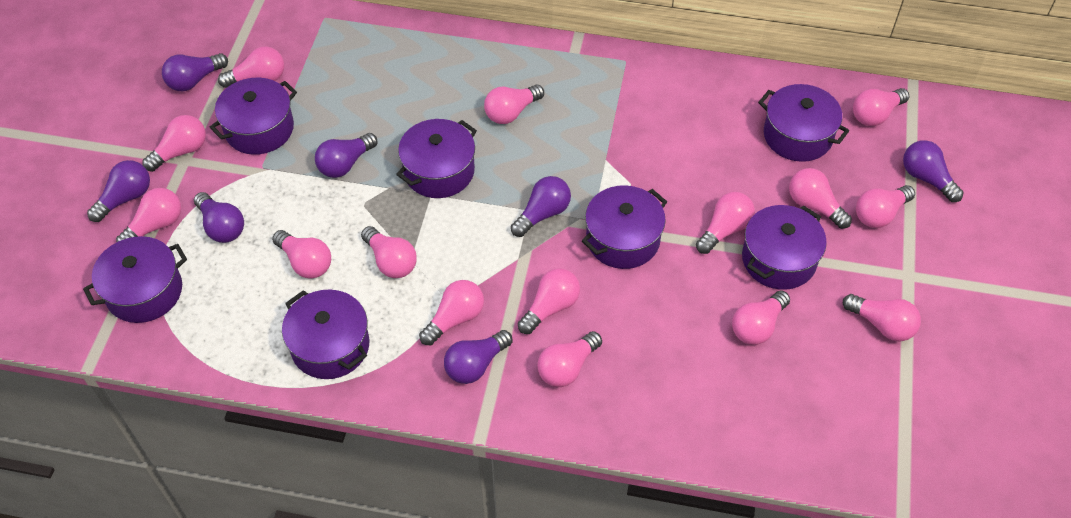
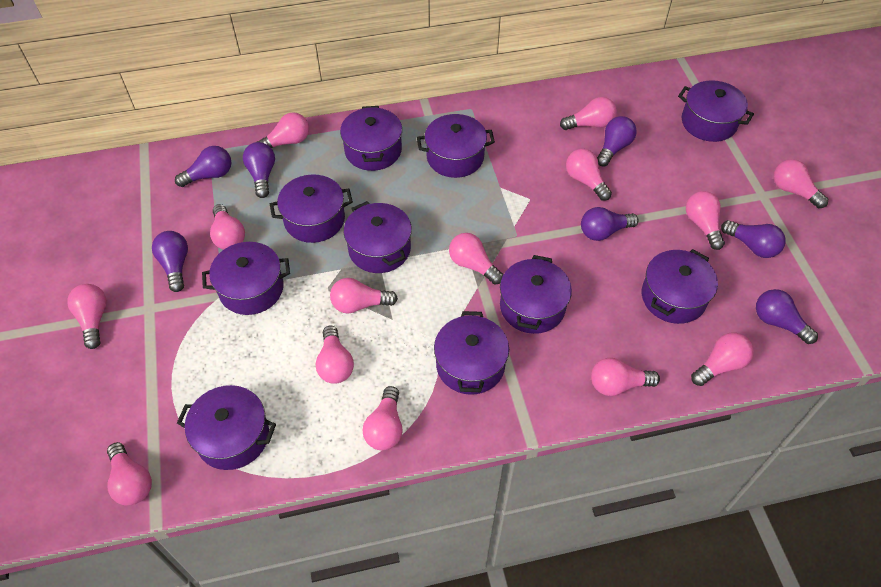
pink light bulb: [116,188,181,243] [142,115,206,172] [218,46,284,88] [272,230,331,279] [361,226,417,278] [419,280,484,345] [484,85,544,124] [518,268,580,334] [537,331,602,387] [696,192,755,254] [732,290,790,345] [789,168,852,229] [843,294,921,341] [853,88,909,126] [856,185,915,228] = 15 -> [67,284,107,349] [107,442,152,506] [210,204,245,250] [257,112,309,148] [316,326,354,384] [330,278,398,314] [362,386,403,450] [449,233,503,284] [560,97,617,130] [566,149,612,201] [591,358,660,396] [686,191,725,250] [691,332,754,386] [774,159,828,208] = 14
purple pot: [83,236,187,323] [210,78,297,155] [282,290,369,379] [396,119,477,198] [582,185,667,269] [742,205,827,290] [758,84,849,162] = 7 -> [177,385,276,470] [202,242,290,315] [270,175,353,243] [340,106,402,171] [344,201,412,273] [417,114,495,178] [434,311,509,395] [500,255,572,334] [642,249,718,324] [678,80,754,142] = 10

